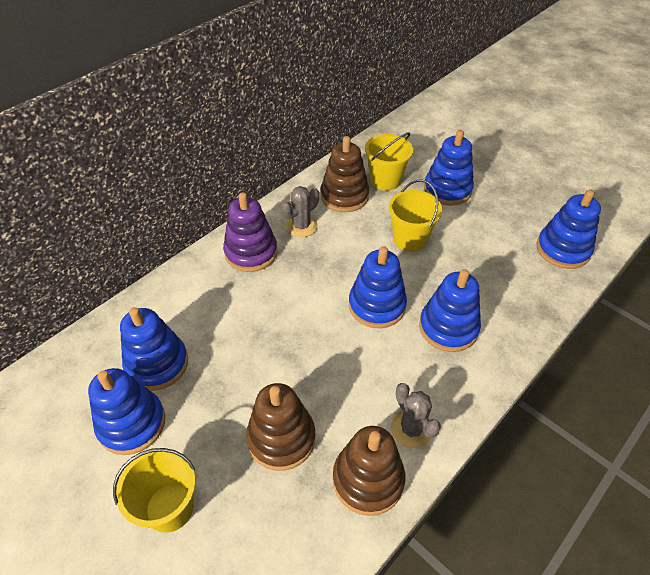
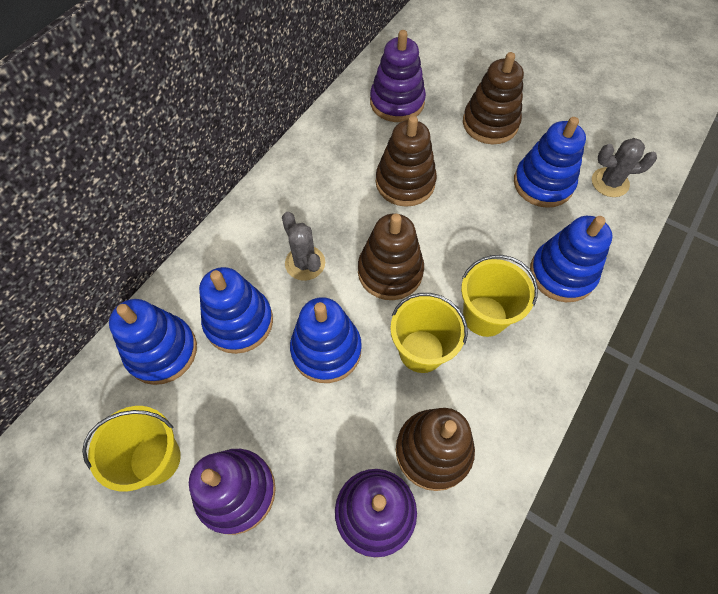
blue stacking toy: [88,368,166,455] [120,307,188,391] [349,246,407,328] [419,269,481,352] [424,130,474,206] [537,189,601,269] = 6 -> [109,299,197,385] [199,267,273,354] [290,297,362,383] [514,117,586,208] [530,216,612,302] = 5
brown stacking toy: [246,383,315,471] [321,136,369,212] [333,426,405,516] = 3 -> [358,214,424,300] [376,116,437,207] [396,408,475,491] [463,52,524,144] = 4
purple stacking toy: [223,192,278,272] = 1 -> [189,449,276,535] [335,469,417,558] [370,30,426,122] = 3

